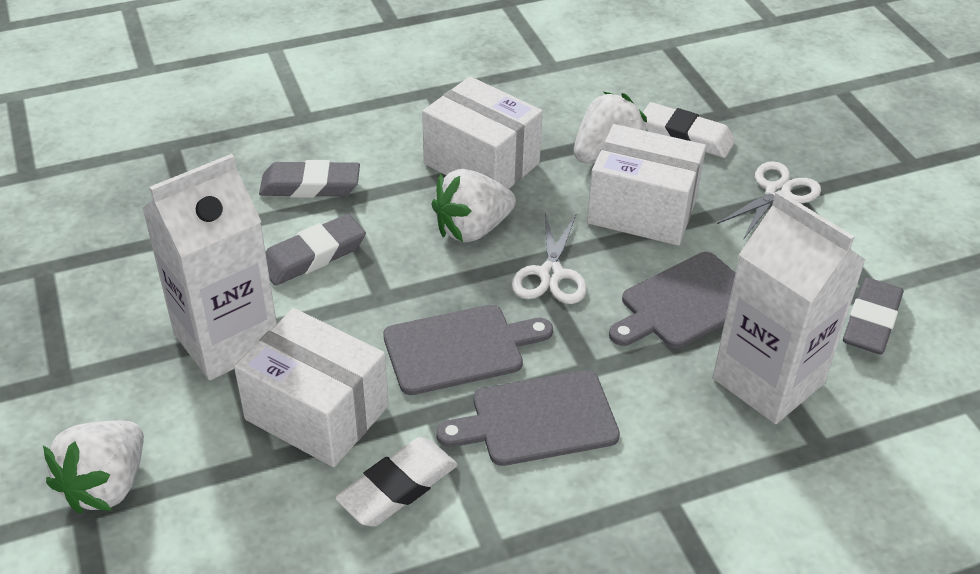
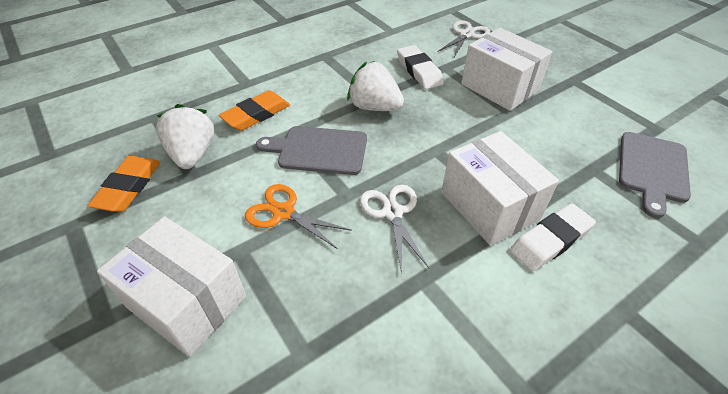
grey cutting board: [383,305,553,395] [436,370,620,466] [609,252,736,348] = 3 -> [256,126,367,175] [619,132,691,218] = 2
grey eraser: [259,160,360,198] [266,214,366,286] [843,278,904,354] = 3 -> none = 0
orange eraser: none = 0 -> [87,156,161,212] [219,90,290,131] = 2
orange scissors: none = 0 -> [245,184,352,249] = 1
white carton: [142,154,277,380] [713,191,866,424] = 2 -> none = 0
white strawberry: [43,420,144,514] [431,169,516,243] [574,92,647,163] = 3 -> [156,104,214,169] [347,61,404,111] = 2

